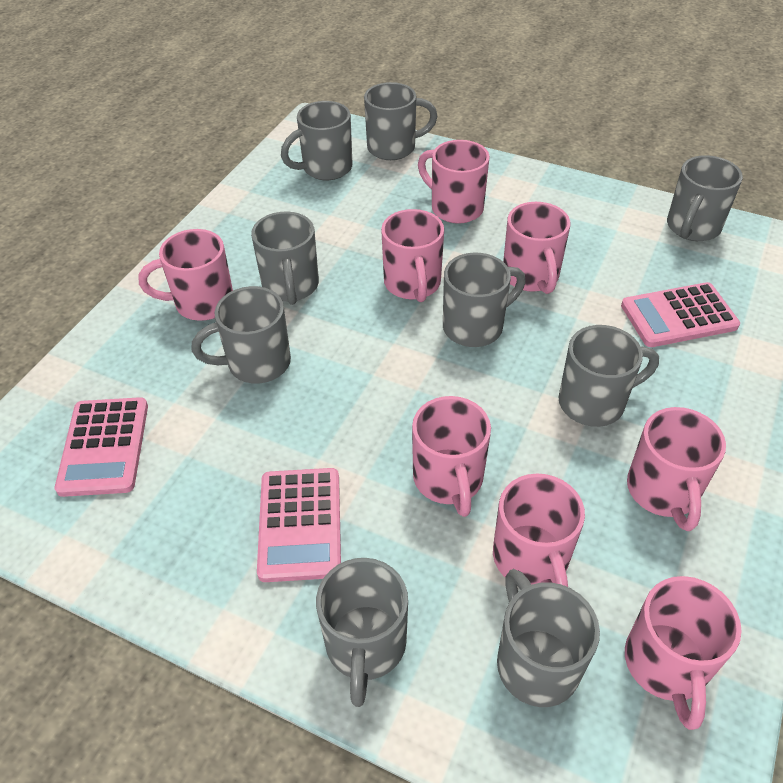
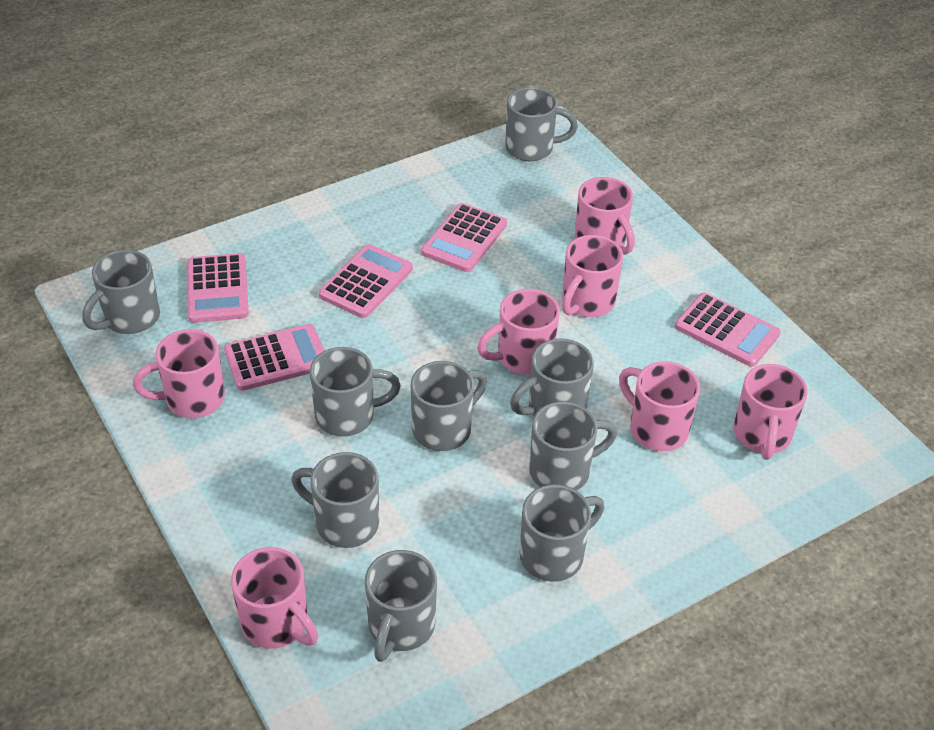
pink calculator: [55,397,148,497] [257,468,341,582] [621,282,740,347] = 3 -> [187,253,249,323] [224,324,325,391] [319,244,413,318] [421,203,507,272] [675,293,780,367] = 5
pink mug: [139,229,233,321] [381,209,444,302] [412,396,491,517] [418,140,490,224] [493,474,585,587] [503,202,570,294] [625,576,742,730] [627,407,726,531] = 8 -> [133,329,225,418] [231,547,318,649] [477,289,560,375] [562,235,623,317] [575,177,635,255] [619,362,700,451] [733,364,808,460] = 7

